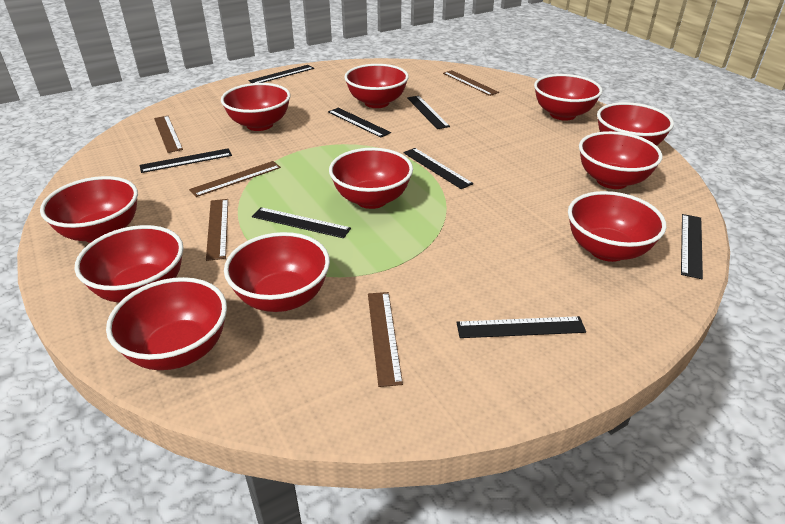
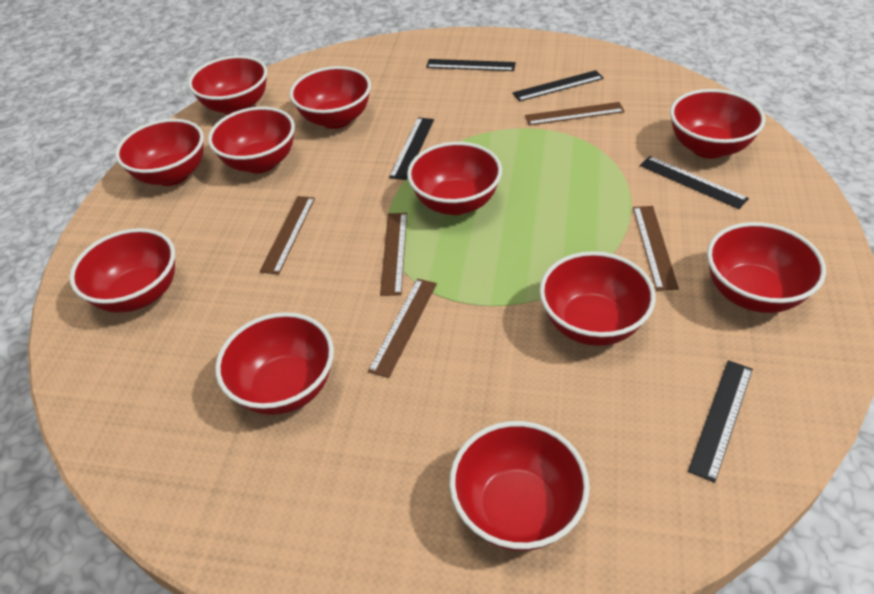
black ruler: [140,148,232,173] [249,65,314,83] [252,207,351,238] [328,108,391,138] [403,148,473,189] [407,96,450,129] [456,316,586,338] [681,214,703,279] = 8 -> [389,117,434,180] [426,59,516,71] [512,70,604,102] [640,156,749,209] [688,360,753,483] = 5

